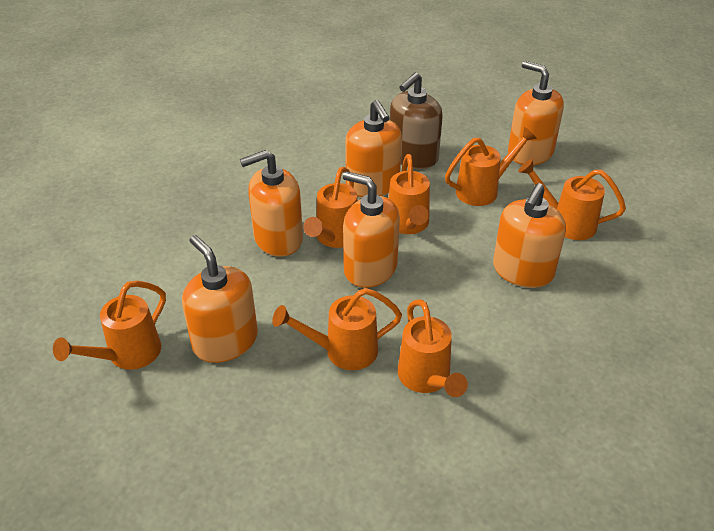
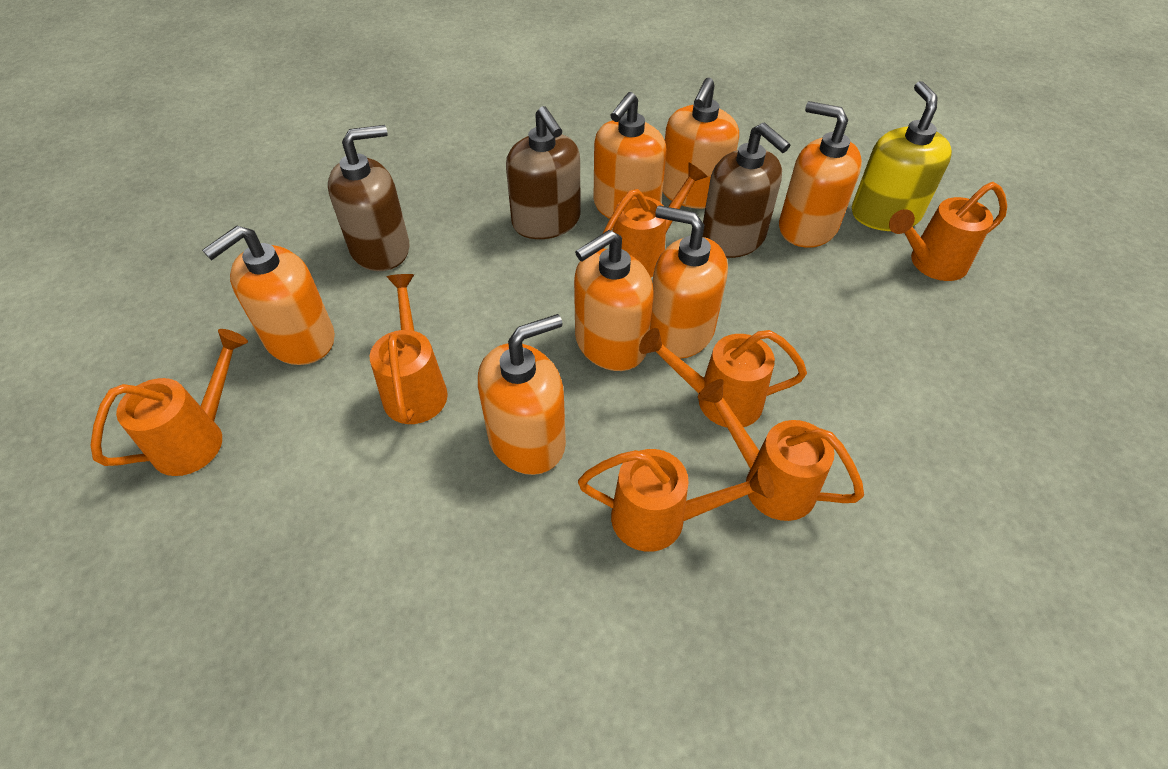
brown soap dispenser: [390,72,443,169] = 1 -> [328,125,410,271] [506,106,581,239] [703,123,790,258] = 3
orange soap dispenser: [182,235,258,363] [240,150,303,257] [343,171,400,288] [345,100,402,197] [493,183,566,288] [508,61,564,165] = 6 -> [202,226,335,365] [478,314,566,475] [574,230,654,371] [593,92,667,219] [650,205,728,359] [663,78,739,209] [779,101,862,248] = 7
yellow soap dispenser: none = 0 -> [852,81,952,231] = 1

